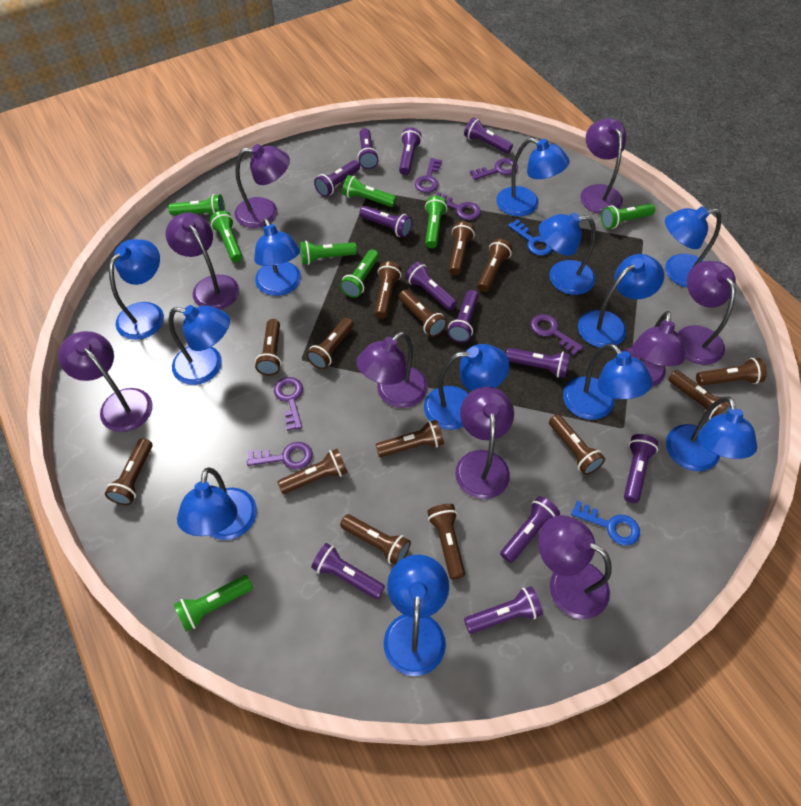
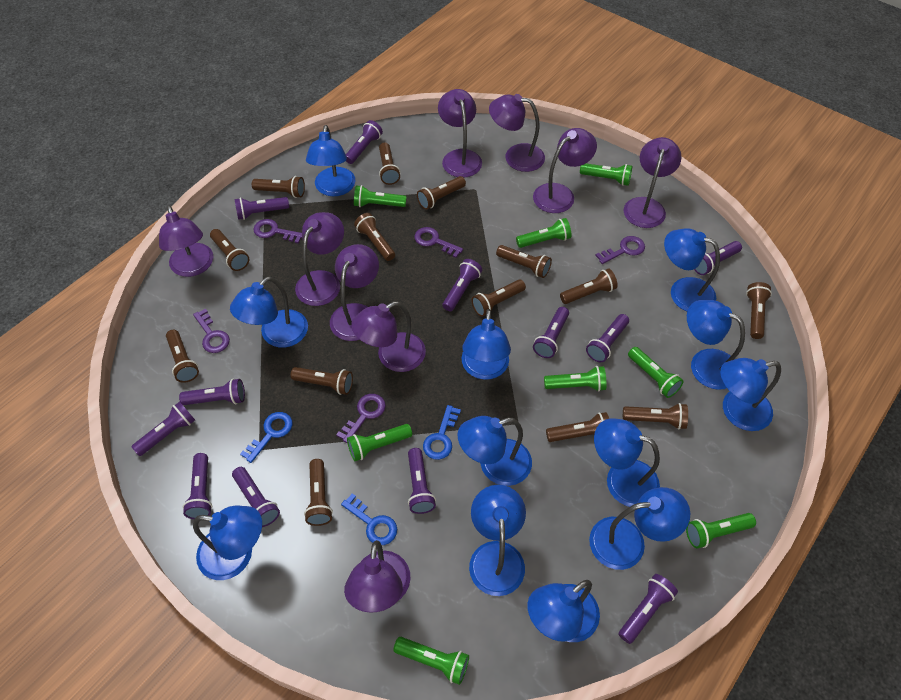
blue key: [508,219,552,256] [571,501,640,546] = 2 -> [240,412,293,463] [341,493,397,545] [423,405,461,460] = 3
purple key: [247,442,313,470] [274,377,303,431] [415,158,442,193] [436,192,481,220] [470,158,518,180] [531,314,583,356] = 6 -> [193,308,230,353] [253,219,302,244] [336,394,386,443] [414,227,463,258] [595,236,645,264] = 5

